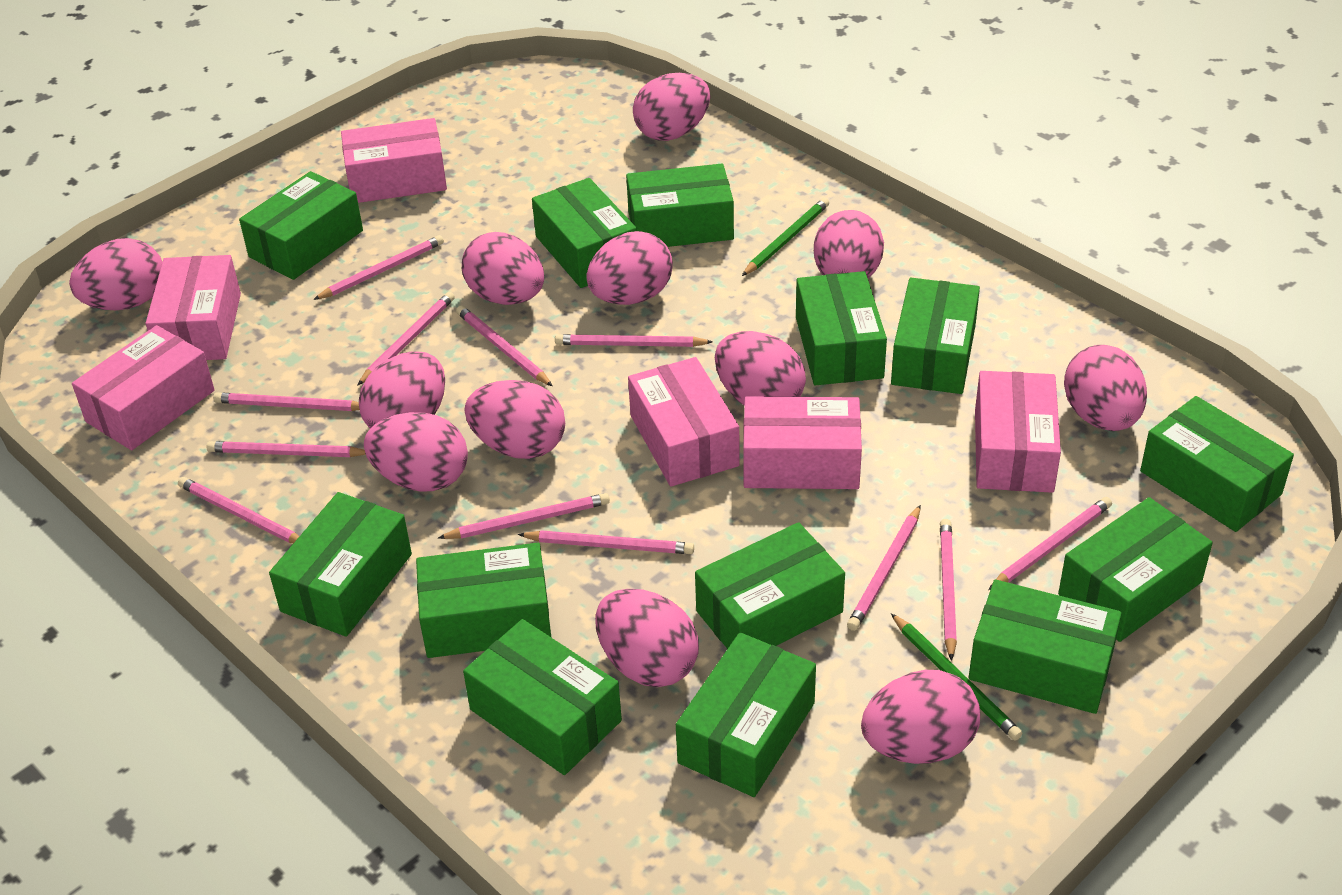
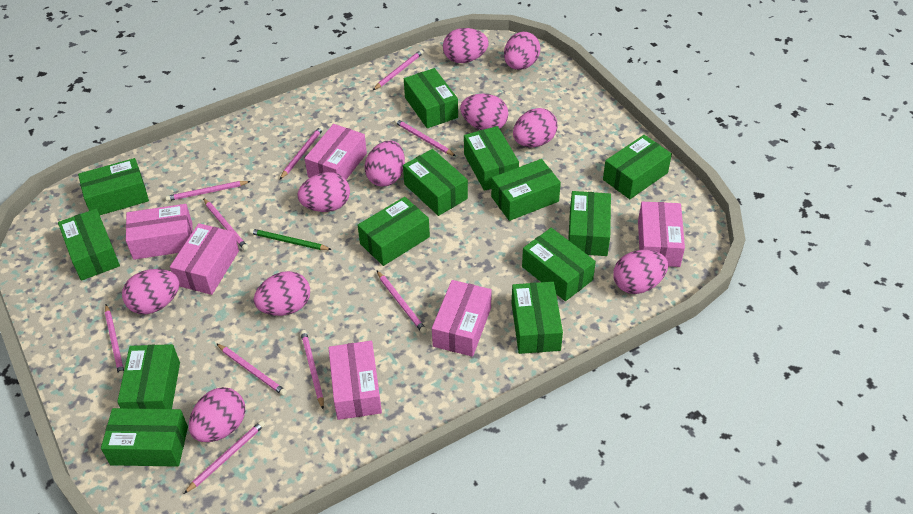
green pencil: [742,198,829,276] [891,613,1022,741] = 2 -> [249,228,332,250] = 1
pink egg: [69,238,162,310] [359,351,445,429] [364,412,468,492] [462,232,544,305] [465,380,565,459] [586,231,673,305] [595,589,699,687] [633,73,710,141] [715,331,806,405] [814,210,884,278] [861,670,980,764] [1064,345,1147,431] = 12 -> [122,269,179,314] [189,387,245,442] [254,271,310,316] [297,172,350,212] [364,141,405,187] [443,28,489,63] [460,94,508,130] [504,32,541,70] [513,108,557,147] [613,250,668,294] = 10
pink pencil: [178,477,299,544] [206,441,366,457] [213,392,360,411] [313,235,444,300] [357,292,455,386] [438,493,610,539] [456,306,552,386] [518,530,694,554] [555,334,713,347] [847,505,921,631] [940,519,957,661] [988,497,1112,590] = 12 -> [105,304,124,378] [165,181,251,201] [184,420,265,494] [203,198,248,251] [216,343,287,396] [280,126,324,179] [301,330,324,409] [373,50,424,90] [376,270,427,334] [394,119,456,156] = 10

